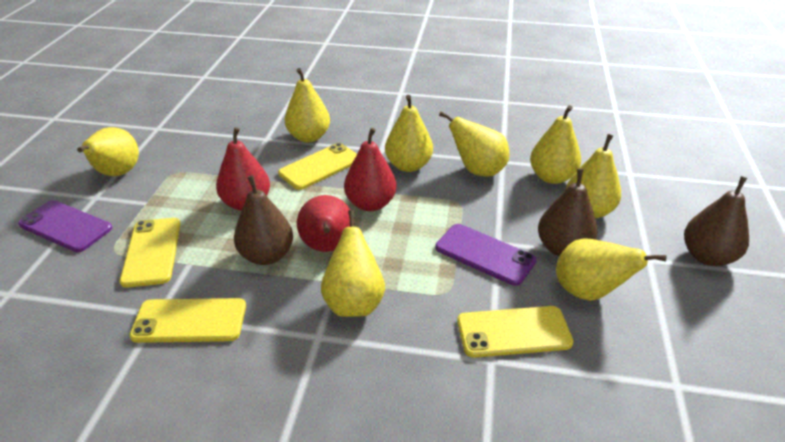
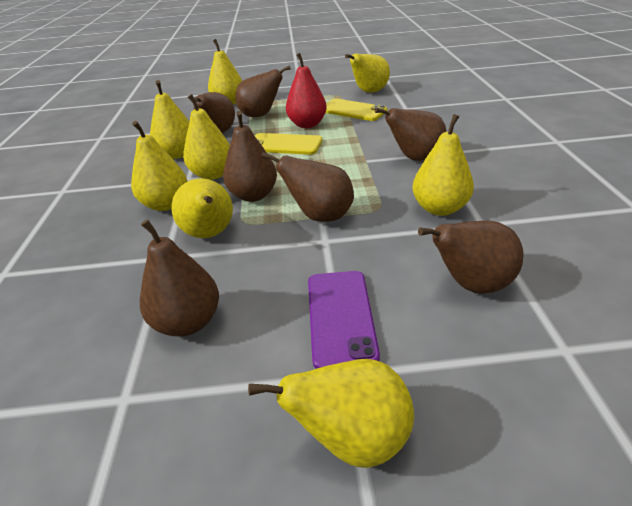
brown pear: [234,175,293,265] [538,168,598,256] [684,176,749,266] = 3 -> [140,219,219,337] [194,92,235,133] [223,111,277,202] [235,65,291,117] [261,152,354,222] [375,108,447,161] [418,221,524,294] = 7
purple phone: [18,200,112,252] [435,224,537,286] = 2 -> [308,271,380,369] = 1
red pear: [216,127,270,211] [297,195,350,252] [344,128,397,211] = 3 -> [286,53,327,128] = 1
yellow phone: [120,218,181,288] [129,298,246,343] [278,143,357,190] [457,306,574,358] = 4 -> [255,133,323,155] [326,99,387,121] = 2

